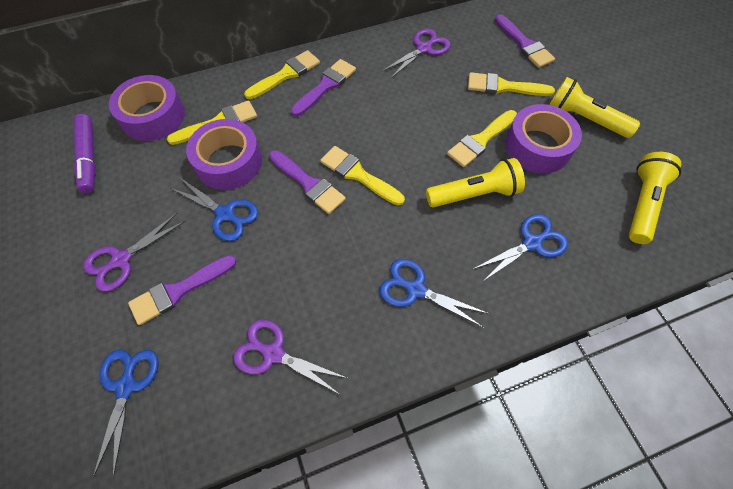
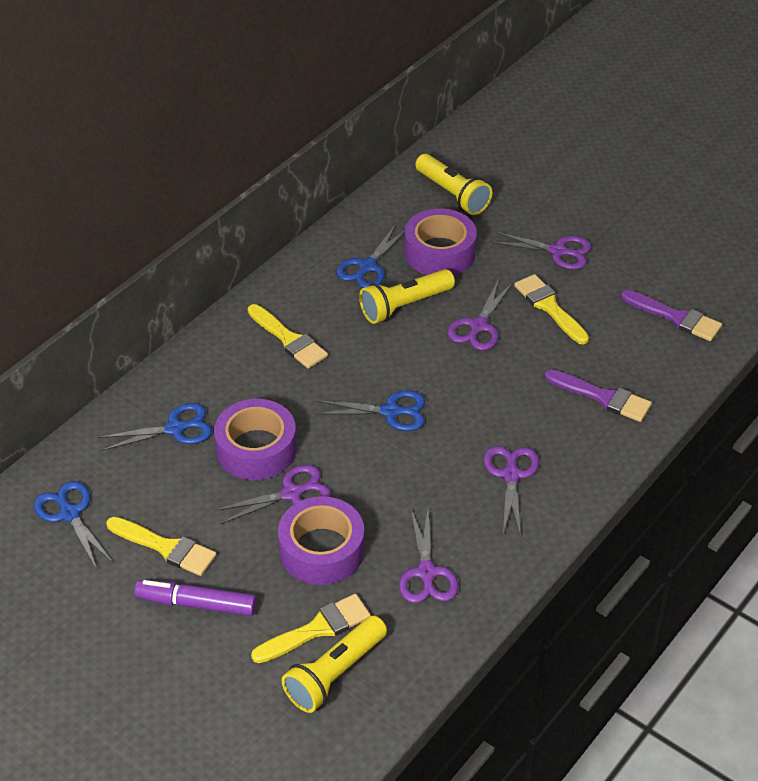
purple brush: [128,255,237,325] [269,150,346,214] [291,59,356,116] [495,15,555,68] = 4 -> [545,370,652,422] [621,290,722,341] = 2
purple scissors: [83,212,185,291] [233,320,347,394] [382,29,450,78] = 3 -> [214,465,331,524] [399,509,458,603] [448,279,513,350] [484,446,539,537] [490,231,591,270] = 5
yellow brush: [167,100,257,145] [244,50,320,99] [320,146,405,205] [447,110,517,167] [468,72,555,96] = 5 -> [106,517,216,576] [248,304,328,369] [251,594,371,663] [514,274,589,345] = 4

